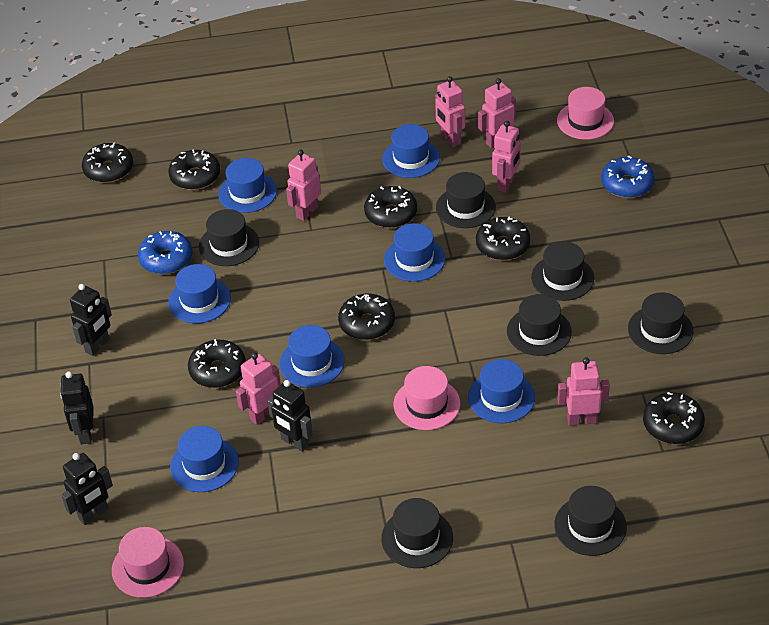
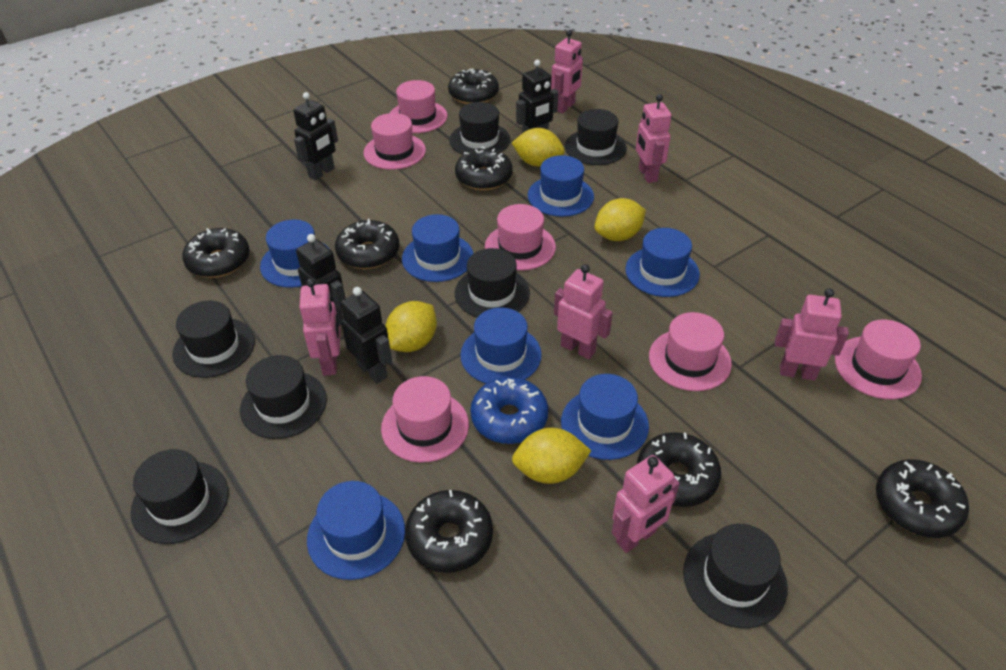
blue donut: [138,231,192,274] [601,155,655,198] = 2 -> [470,377,548,444] = 1
pink hat: [112,527,184,598] [393,366,460,430] [557,87,614,140] = 3 -> [363,113,426,170] [381,376,469,463] [390,80,447,133] [485,204,556,271] [649,312,732,391] [835,319,922,399] = 6
yellow lemon: none = 0 -> [385,301,437,352] [512,128,565,167] [512,428,591,484] [594,198,646,241] = 4

